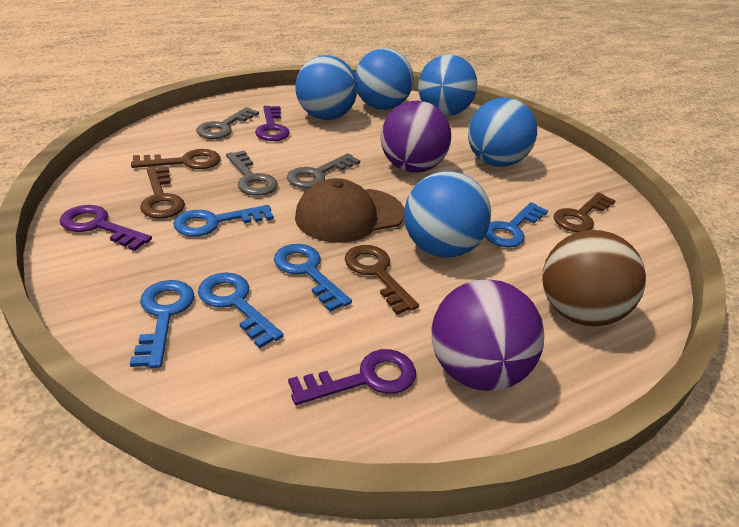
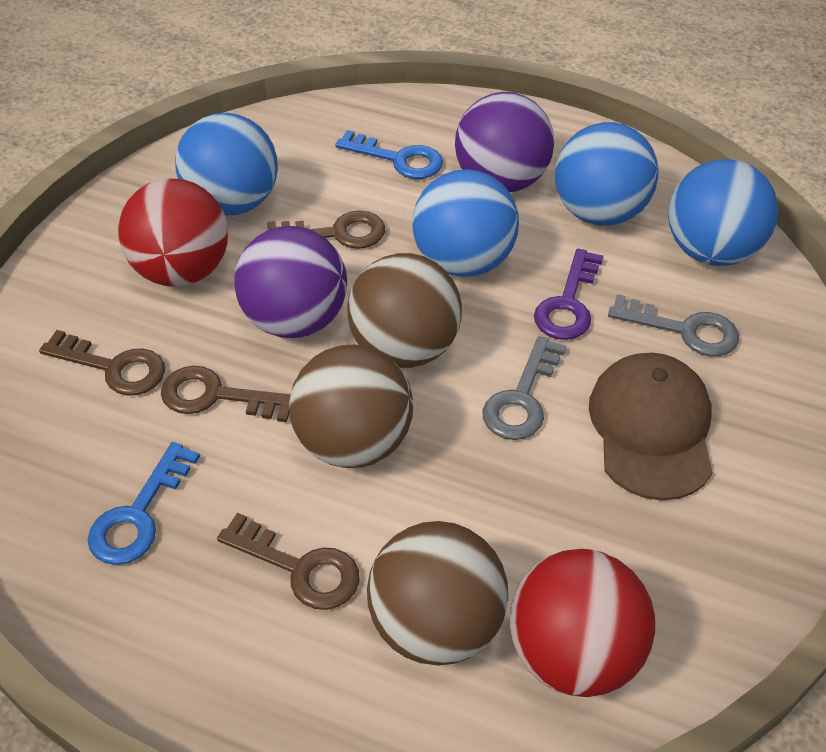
blue ball: [295,55,358,120] [355,48,414,110] [404,171,491,258] [418,54,477,116] [468,98,537,167] = 5 -> [175,113,278,216] [412,169,519,277] [555,122,659,226] [668,159,778,266] = 4
blue key: [130,280,194,368] [174,205,274,236] [198,273,284,348] [274,244,352,312] [485,202,548,247] = 5 -> [88,442,200,565] [335,130,443,179] = 2
brown ball: [542,230,646,326] = 1 -> [289,344,413,468] [347,253,462,368] [367,521,508,665] = 3
grey key: [196,107,259,139] [226,151,278,196] [287,153,360,188] = 3 -> [483,336,566,440] [608,294,739,357] = 2
purple key: [60,205,152,251] [255,106,290,141] [288,349,416,405] = 3 -> [534,248,603,340] = 1
red ball: none = 0 -> [118,178,228,287] [510,549,655,697] = 2

